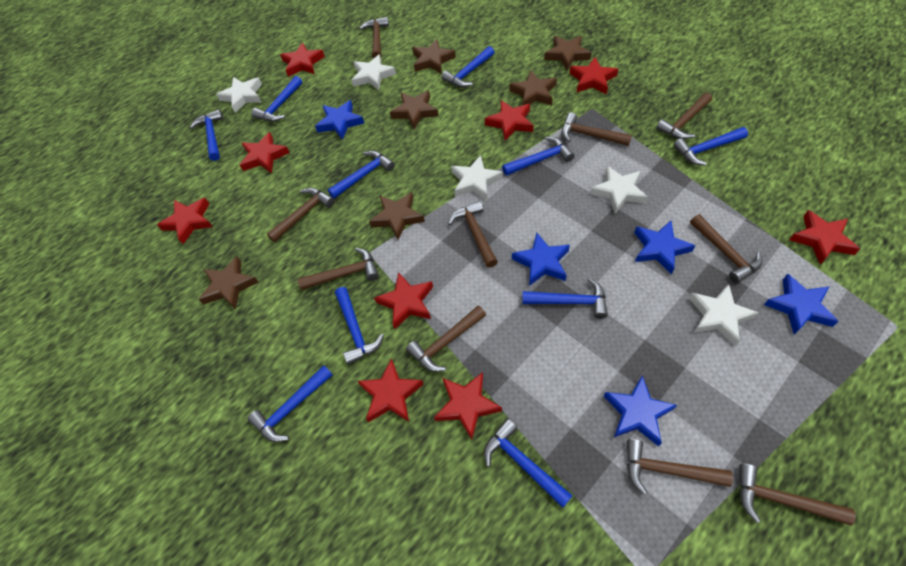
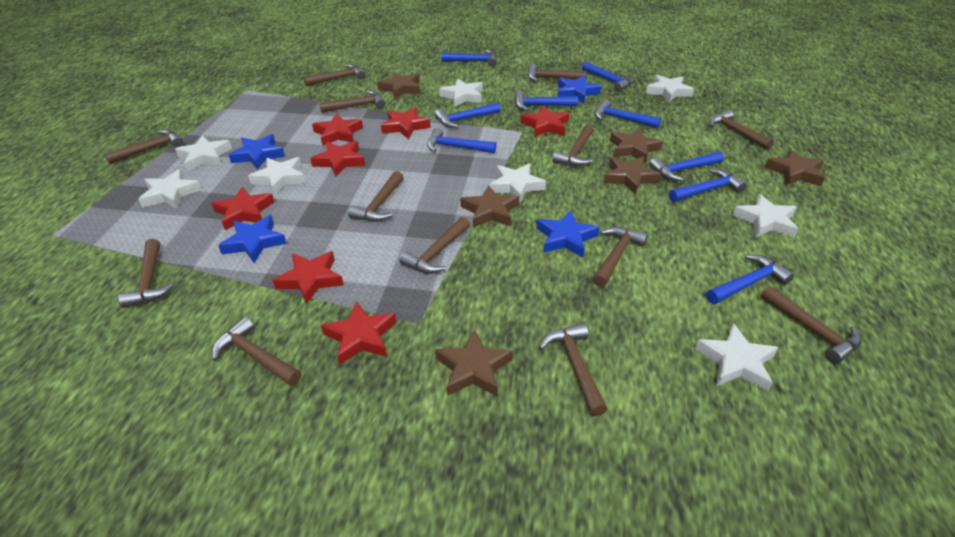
blue hammer: [190,109,223,161] [248,365,333,442] [252,76,302,122] [328,150,395,199] [335,287,384,365] [441,46,495,87] [484,419,573,508] [502,137,575,176] [522,278,608,319] [673,127,748,166] = 10 -> [427,128,496,153] [434,102,501,128] [441,50,497,67] [515,91,578,111] [582,61,635,92] [595,99,661,128] [649,151,724,181] [669,169,747,202] [707,255,794,304] = 9
blue star: [315,100,364,140] [512,233,570,286] [604,376,677,446] [634,221,696,275] [764,274,839,334] = 5 -> [218,215,287,263] [229,134,285,170] [537,210,600,258] [557,75,602,103] = 4
brown hammer: [267,188,335,242] [298,248,379,290] [359,17,389,59] [406,306,486,372] [448,201,498,268] [562,112,632,146] [627,439,733,494] [656,92,712,139] [690,214,762,283] [739,464,856,526] = 10 -> [104,129,183,164] [118,239,174,308] [212,317,302,386] [304,64,365,86] [319,91,385,113] [348,171,404,222] [399,217,470,274] [528,64,586,82] [539,323,607,416] [552,125,594,166] [593,227,648,287] [709,110,774,150] [761,286,861,364] = 13
red star: [157,198,213,244] [240,132,290,174] [280,43,325,77] [357,359,424,423] [374,272,433,329] [434,372,502,440] [485,100,534,140] [569,57,618,94] [789,210,860,264] = 9 -> [211,187,274,230] [272,251,344,305] [310,141,365,176] [312,114,363,146] [321,301,396,365] [381,107,431,139] [521,106,569,137] = 7
white star: [216,77,262,113] [351,54,396,90] [451,155,503,200] [590,166,648,214] [689,284,759,346] = 5 -> [139,169,202,209] [175,135,232,171] [248,157,306,195] [439,79,483,107] [489,164,546,203] [646,75,694,103] [695,323,779,391] [733,194,798,238] = 8

